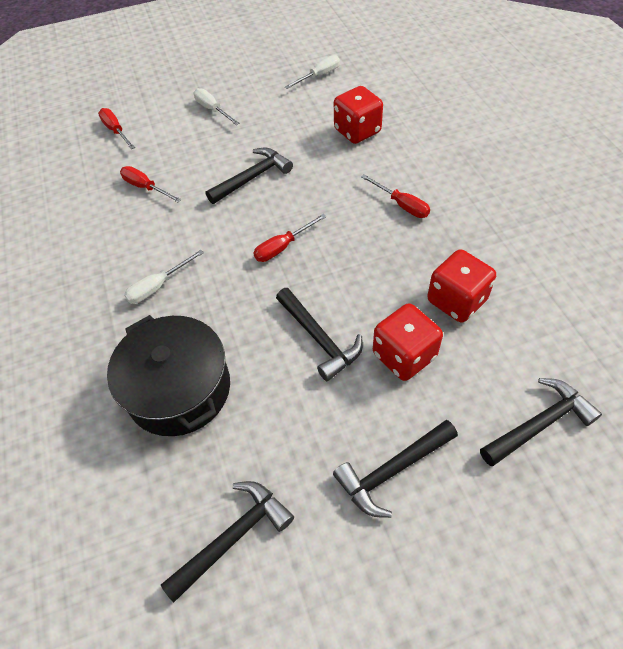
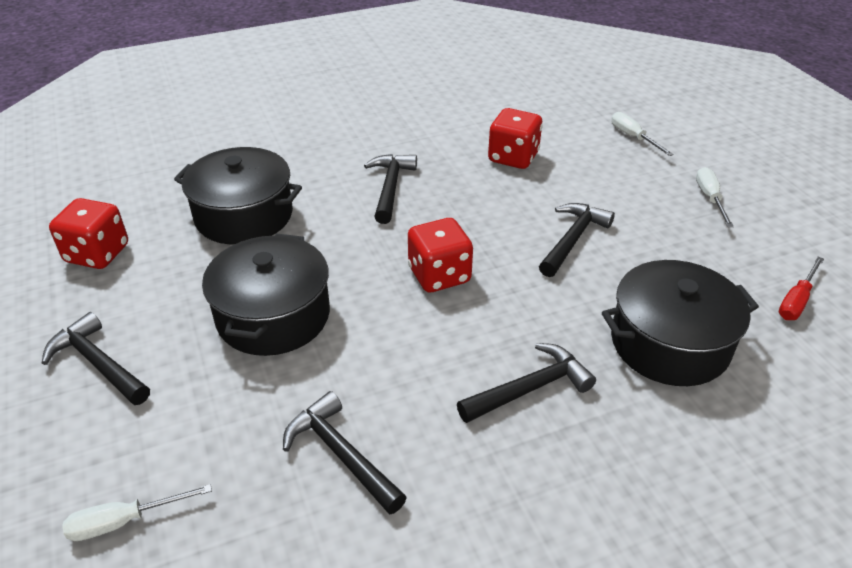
black pot: [107,315,230,436] = 1 -> [174,147,302,245] [202,233,330,356] [602,260,759,386] = 3
red screwdriver: [98,108,135,149] [120,166,181,203] [253,214,327,262] [361,174,430,218] = 4 -> [779,257,824,320] = 1

